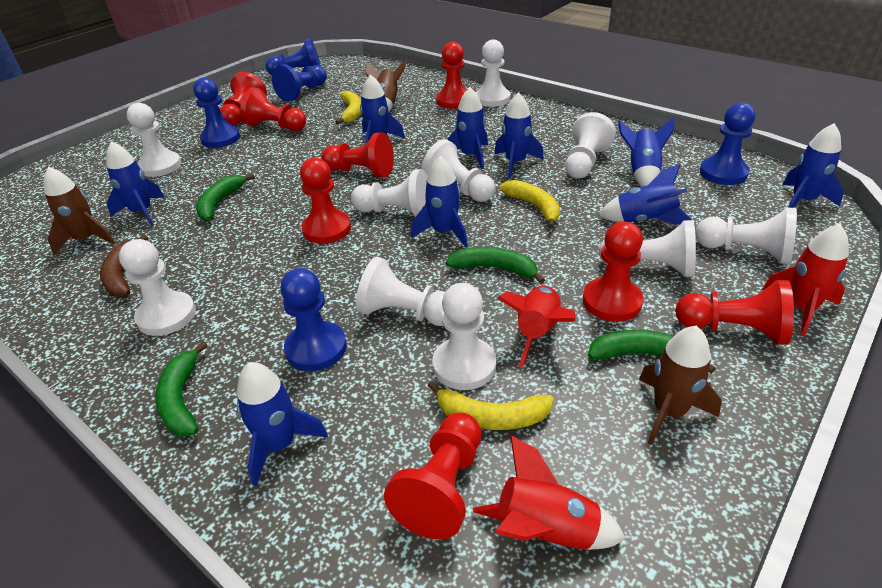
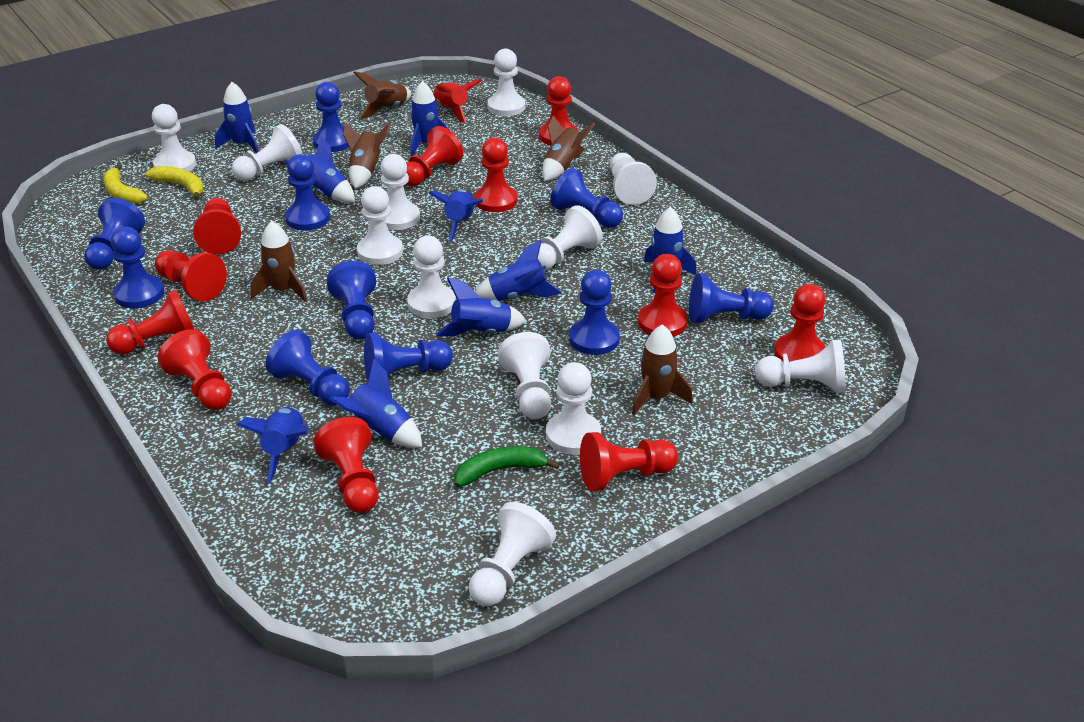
blue pawn: [193,77,240,148] [266,38,321,75] [272,64,327,102] [281,268,347,371] [700,103,755,185] = 5 -> [84,198,145,270] [111,227,164,308] [266,330,350,406] [285,154,330,231] [313,82,349,152] [327,261,376,340] [364,332,453,381] [550,168,623,228] [569,270,620,355] [689,273,774,324] = 10
brown banana: [100,235,148,297] = 1 -> none = 0
brown rocket: [44,167,115,255] [366,59,407,112] [639,325,722,445] = 3 -> [251,221,307,302] [343,122,391,189] [354,72,411,119] [542,115,595,181] [632,324,693,415] = 5
green banana: [155,341,207,437] [196,174,255,221] [446,247,545,284] [588,330,716,373] = 4 -> [455,446,560,487] = 1
red pawn: [220,72,267,126] [240,87,306,131] [300,158,351,244] [321,133,394,177] [384,413,481,539] [436,42,467,109] [583,221,643,322] [675,280,794,345] = 8 -> [106,290,195,355] [155,250,227,301] [157,329,232,410] [193,198,241,255] [313,417,378,513] [406,126,463,186] [475,137,517,212] [539,76,578,145] [580,432,678,491] [638,254,688,337] [774,284,826,362] = 11
red rocket: [473,435,626,550] [497,286,576,368] [762,224,849,336] = 3 -> [433,79,482,123] = 1
white pawn: [119,239,196,336] [127,103,181,177] [351,169,427,217] [356,257,445,326] [421,139,495,202] [432,283,496,390] [476,40,510,107] [565,112,616,179] [599,220,696,277] [695,208,797,264] = 10 -> [152,104,196,171] [232,124,303,181] [357,186,403,265] [380,154,420,230] [407,236,456,318] [469,502,556,606] [487,49,525,116] [498,332,551,419] [538,205,603,271] [546,362,601,454] [610,153,657,205] [755,339,845,393] = 12
yellow banana: [335,91,361,125] [428,381,554,430] [499,180,560,229] = 3 -> [103,164,148,204] [146,166,204,200] = 2

